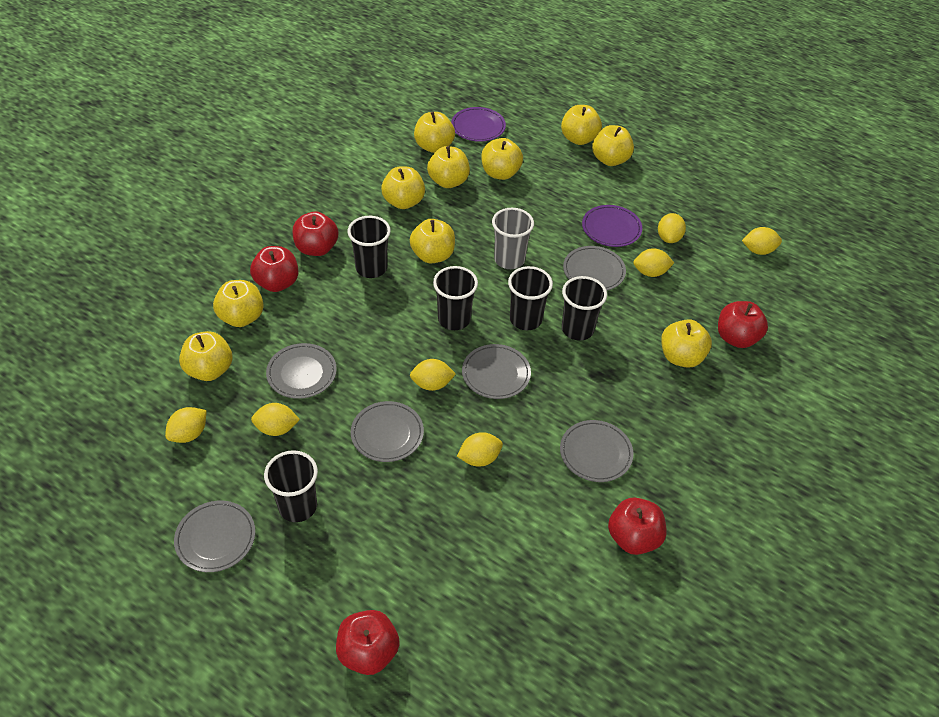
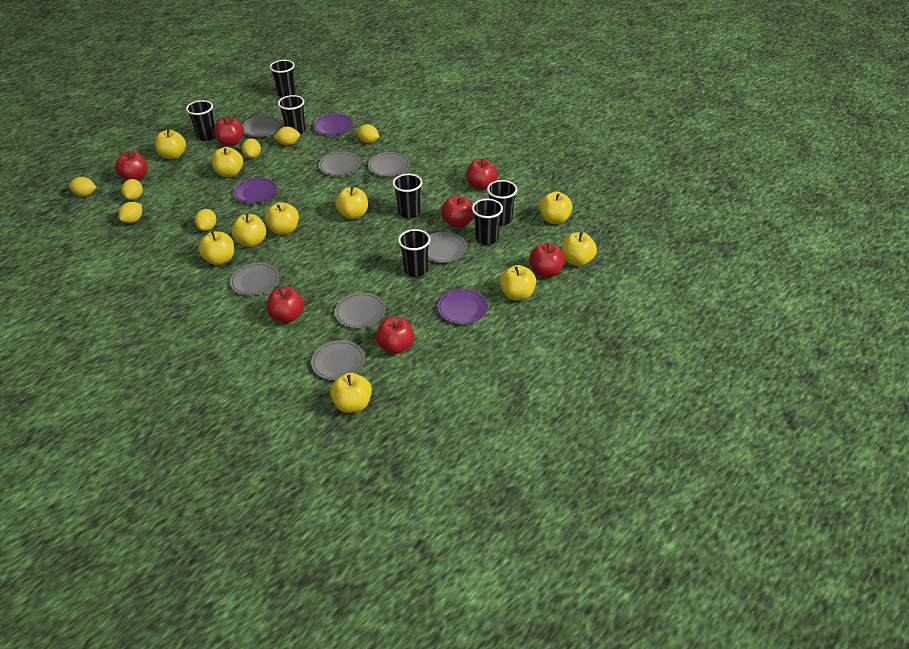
black cup: [264,450,318,522] [348,216,391,278] [433,266,478,330] [508,266,553,330] [562,276,607,341] = 5 -> [186,100,215,141] [270,60,296,98] [278,95,306,135] [392,174,422,219] [398,229,431,277] [472,199,503,245] [487,180,517,225] = 7
grey cup: [492,208,534,269] = 1 -> none = 0
grey plate: [174,501,255,572] [266,343,337,399] [351,401,424,462] [462,344,531,399] [560,420,633,482] [563,246,626,290] = 6 -> [230,263,279,296] [242,115,281,137] [311,340,365,380] [319,152,361,176] [335,293,386,328] [368,152,410,176] [428,232,467,262] = 7
purple plate: [451,107,506,142] [582,205,642,247] = 2 -> [233,178,277,204] [313,114,353,135] [437,289,488,324] = 3
red apple: [250,246,298,292] [292,211,339,256] [336,610,400,675] [608,498,667,555] [718,301,768,348] = 5 -> [115,151,148,181] [214,117,244,146] [267,287,304,323] [375,317,415,354] [441,195,474,228] [466,159,498,190] [529,243,565,277] = 7

